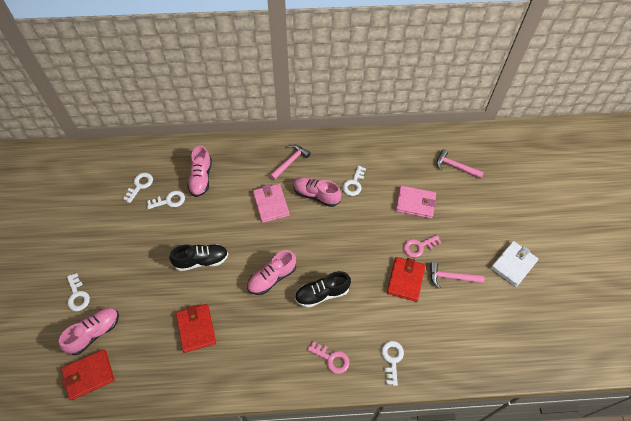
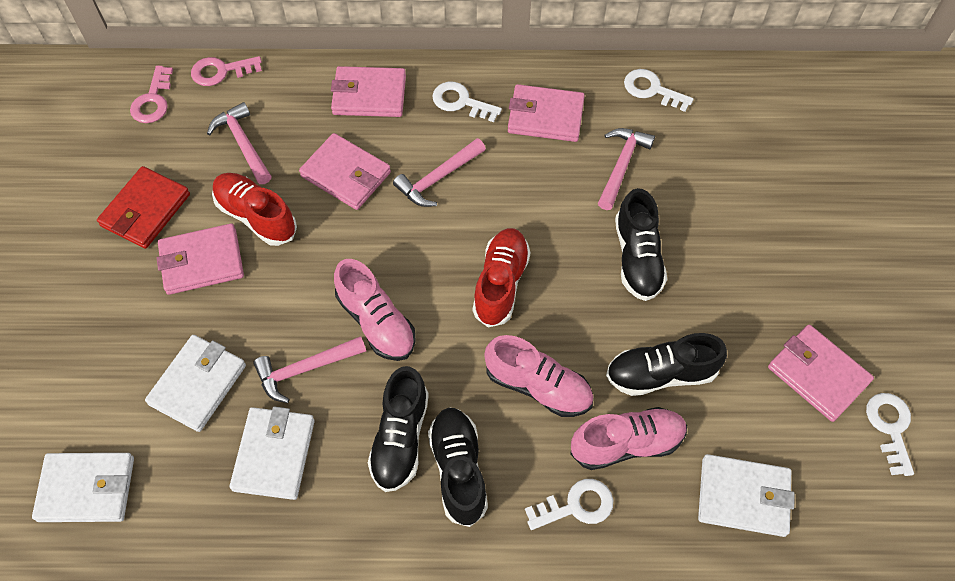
black shoe: [169,244,228,271] [295,271,351,308] = 2 -> [368,366,429,492] [428,407,488,527] [606,333,727,396] [615,188,667,301] = 4
pink hammer: [270,145,311,180] [430,262,485,288] [437,149,484,179] = 3 -> [207,102,271,184] [253,336,366,403] [393,138,486,207] [598,128,655,210] = 4
pink shoe: [59,308,119,355] [187,145,212,197] [247,250,296,295] [293,177,341,207] = 4 -> [334,259,416,361] [484,335,593,417] [570,407,687,470] = 3
pink wallet: [253,184,289,223] [396,186,437,219] = 2 -> [157,223,244,295] [299,133,391,210] [331,66,406,117] [508,84,585,142] [768,325,874,422] = 5
red shoe: none = 0 -> [212,173,297,246] [473,228,531,328] = 2
red wallet: [61,349,114,400] [176,304,216,353] [387,257,425,302] = 3 -> [97,166,190,249] = 1
white key: [67,273,90,311] [123,173,153,203] [147,191,185,209] [343,166,366,196] [381,341,404,386] = 5 -> [432,82,502,122] [525,479,613,530] [624,69,694,112] [866,393,914,476] = 4
white wallet: [491,241,538,287] = 1 -> [32,453,134,522] [145,335,246,432] [230,407,315,500] [698,454,795,537] = 4

